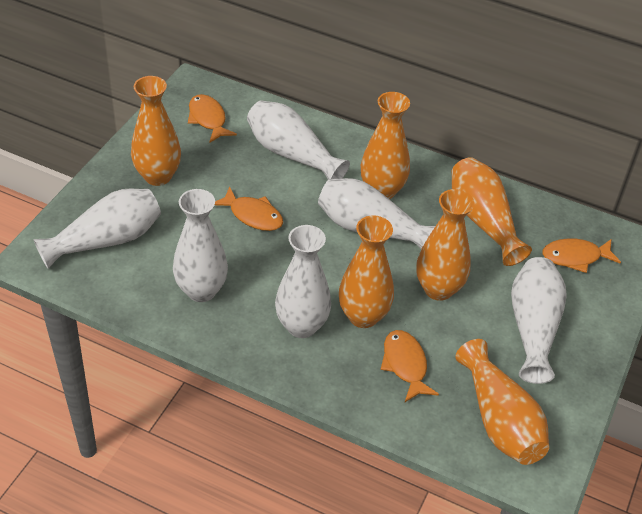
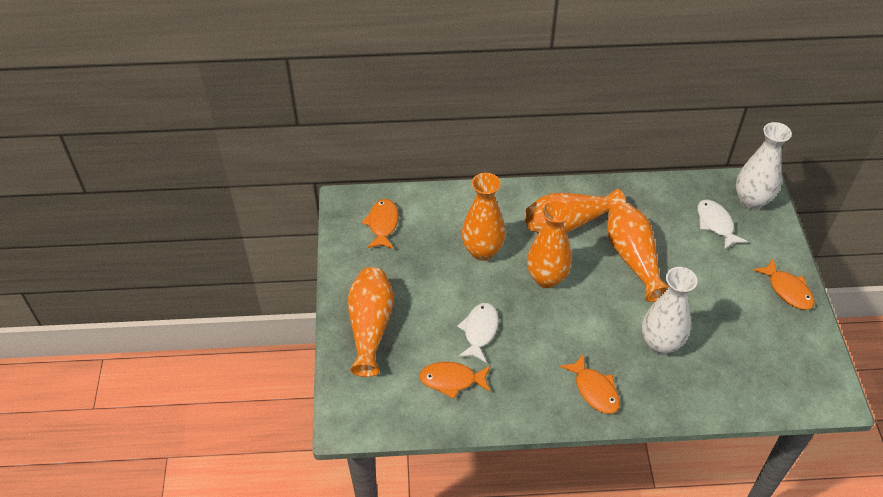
orange vase: [131,76,181,186] [339,215,394,328] [361,92,410,199] [416,189,475,301] [452,157,532,266] [456,339,549,465] = 6 -> [348,267,394,377] [462,173,505,261] [525,189,626,233] [527,200,572,288] [607,203,669,302] = 5
white fish: none = 0 -> [457,303,499,363] [697,199,748,250] = 2
white vase: [33,189,161,269] [173,189,228,302] [247,100,350,179] [275,225,331,338] [318,178,435,249] [511,257,567,384] = 6 -> [642,267,698,355] [736,122,792,210] = 2

